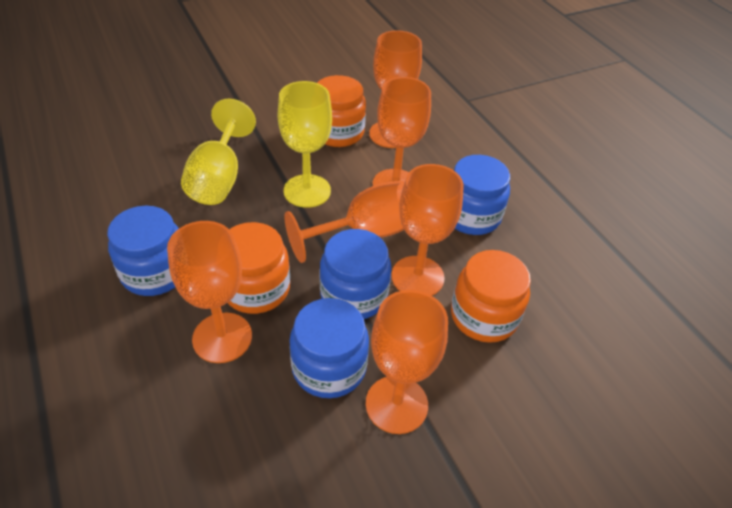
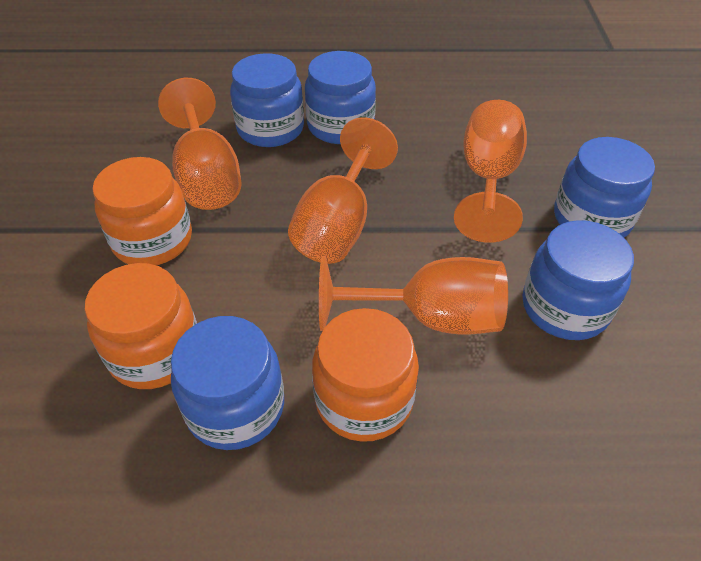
blue jar: [107,206,179,296] [289,298,369,398] [320,229,391,319] [454,155,510,235] = 4 -> [171,316,284,450] [230,53,304,147] [305,51,376,144] [523,220,634,340] [554,137,655,238] = 5
orange goblet: [167,221,252,363] [284,181,405,263] [366,290,448,434] [369,30,422,148] [373,77,431,186] [391,164,464,296] = 6 -> [158,78,242,210] [288,118,398,264] [319,256,508,335] [454,100,527,243] = 4
yellow goblet: [181,99,256,205] [277,81,332,208] = 2 -> none = 0

